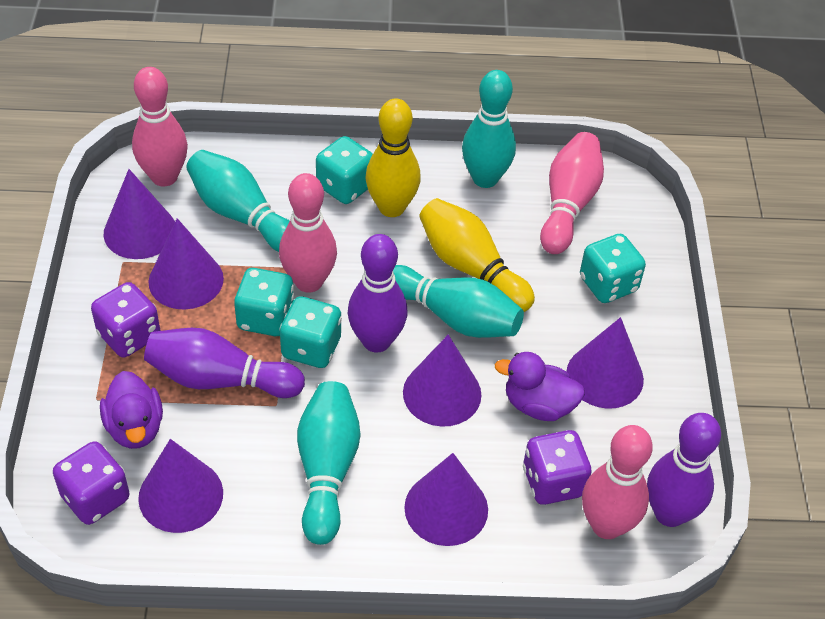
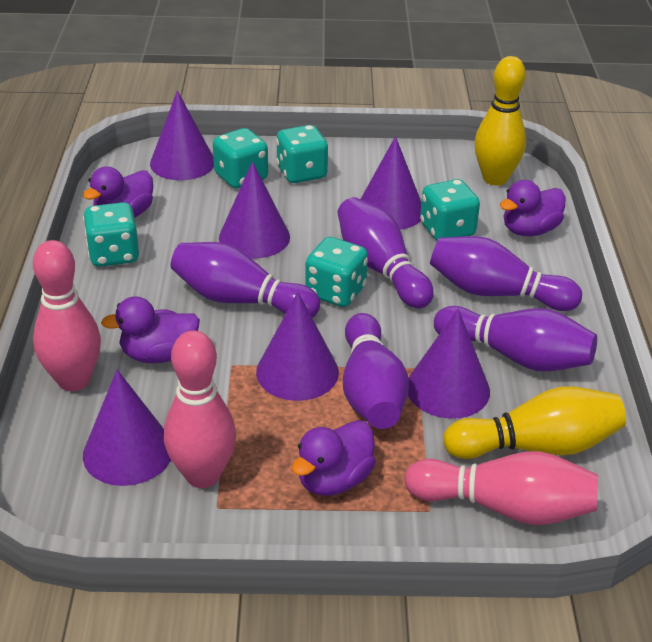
pink bowling pin: [132,67,188,186] [279,173,337,293] [540,132,604,254] [582,425,653,539] = 4 -> [33,240,101,391] [164,331,236,488] [404,451,598,525] = 3
purple bowling pin: [144,328,305,398] [348,234,408,353] [647,413,721,527] = 3 -> [171,242,320,318] [337,197,434,308] [343,313,409,429] [430,236,582,311] [434,306,597,371] = 5
purple dice: [53,441,130,525] [91,282,160,357] [523,430,591,505] = 3 -> none = 0
purple duck: [100,371,163,449] [494,352,585,421] = 2 -> [83,167,153,218] [101,296,200,363] [292,420,376,496] [500,180,566,236] = 4
turquoise bowling pin: [186,150,290,252] [297,381,360,545] [393,265,524,338] [462,70,516,188] = 4 -> none = 0
turquoise dice: [234,268,294,336] [279,296,342,368] [316,136,373,204] [580,234,646,303] = 4 -> [83,202,139,267] [213,128,268,188] [276,125,328,183] [305,237,368,307] [420,179,480,241] = 5

